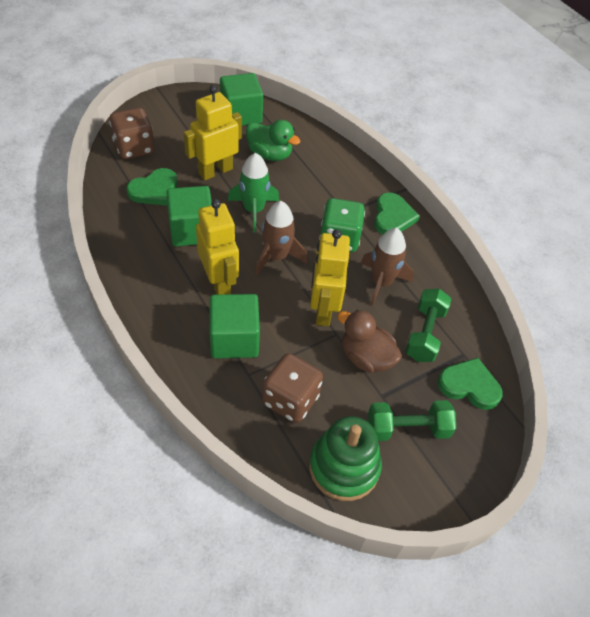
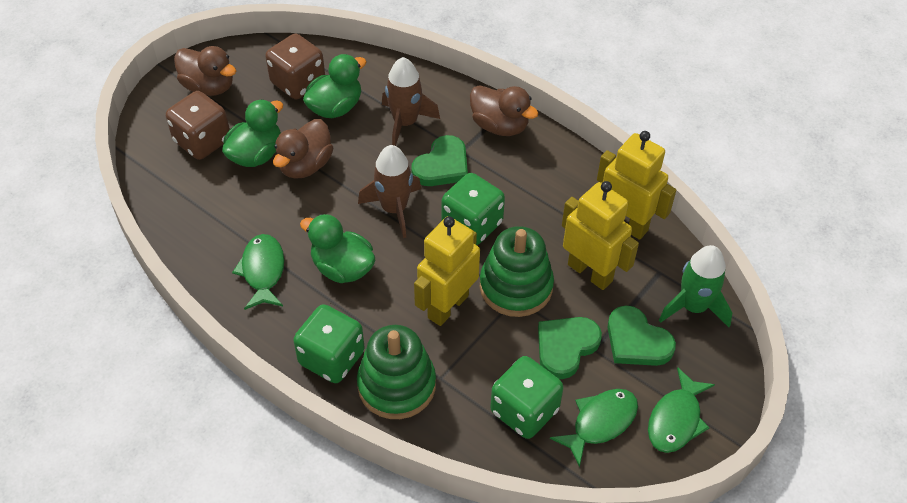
brown duck: [337,310,402,373] = 1 -> [174,46,236,96] [273,119,333,179] [470,85,539,136] = 3
green cube: [166,186,212,246] [210,294,260,359] [220,73,263,126] = 3 -> none = 0
green dice: [319,198,365,252] = 1 -> [293,304,365,383] [442,173,505,245] [490,356,563,439] = 3
green duck: [246,120,300,161] = 1 -> [222,99,283,167] [300,214,375,283] [303,54,367,118] = 3
green dumbbell: [368,400,456,441] [405,289,452,362] = 2 -> none = 0
green fish: none = 0 -> [232,234,284,310] [550,389,638,467] [648,367,715,453] = 3
green stacking toy: [309,416,382,501] = 1 -> [357,325,436,419] [480,226,554,317] = 2

